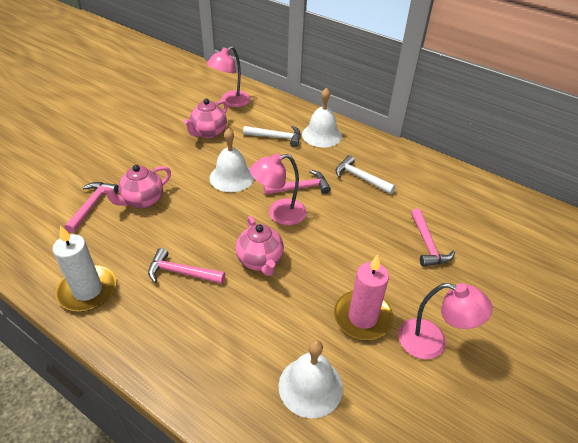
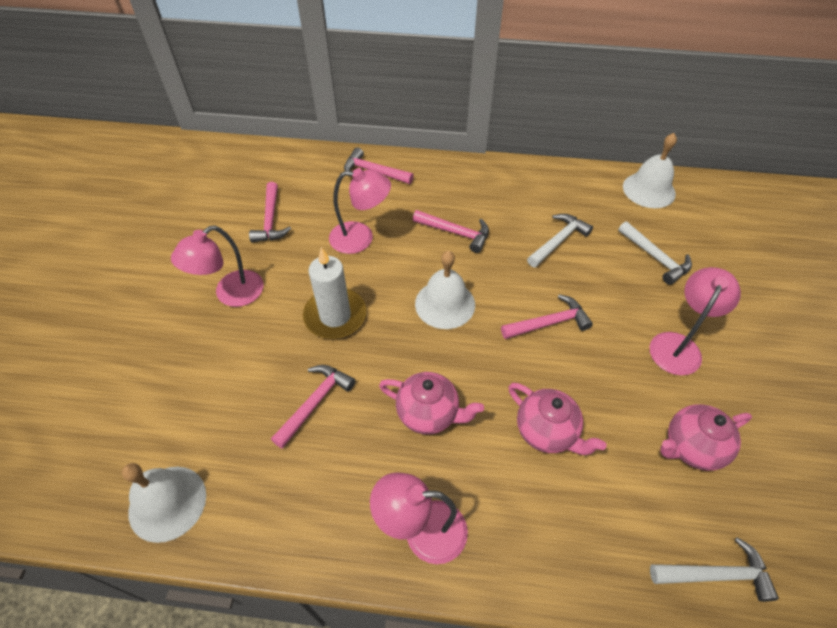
pink candle: [334,255,394,340] = 1 -> none = 0
pink hammer: [64,182,118,233] [148,248,225,284] [263,170,331,195] [411,209,455,267] = 4 -> [249,182,291,243] [271,365,355,449] [344,147,414,184] [413,210,489,253] [501,294,593,339] = 5
pink lamp: [207,46,251,107] [250,153,307,225] [398,283,493,359] = 3 -> [171,226,264,307] [329,168,391,254] [370,472,468,564] [650,267,741,375] = 4
white hammer: [243,126,301,147] [336,155,396,194] = 2 -> [527,214,593,267] [618,221,692,285] [650,537,779,602] = 3

